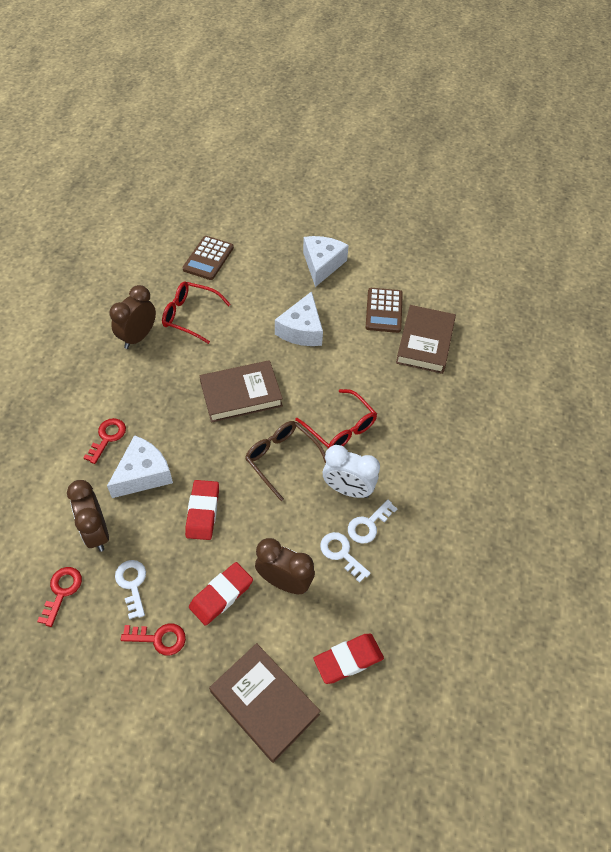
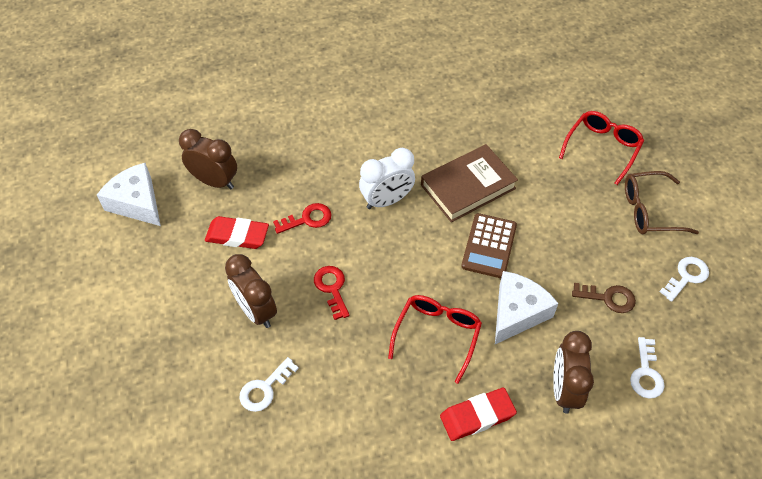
brown book: [200,360,283,423] [209,643,320,763] [396,305,456,374] = 3 -> [421,144,518,222] = 1
brown calculator: [183,236,234,280] [366,288,403,333] = 2 -> [461,213,517,278] = 1
brown key: none = 0 -> [572,283,636,313] = 1
red eraser: [185,480,219,540] [189,562,253,626] [314,634,384,684] = 3 -> [205,216,269,249] [440,388,517,441] = 2
red key: [37,567,82,627] [83,418,126,464] [121,623,186,656] = 3 -> [273,203,331,234] [314,266,350,320] = 2
white cheese: [107,435,173,498] [275,291,323,346] [303,236,349,287] = 3 -> [97,163,161,226] [495,271,559,344] = 2

